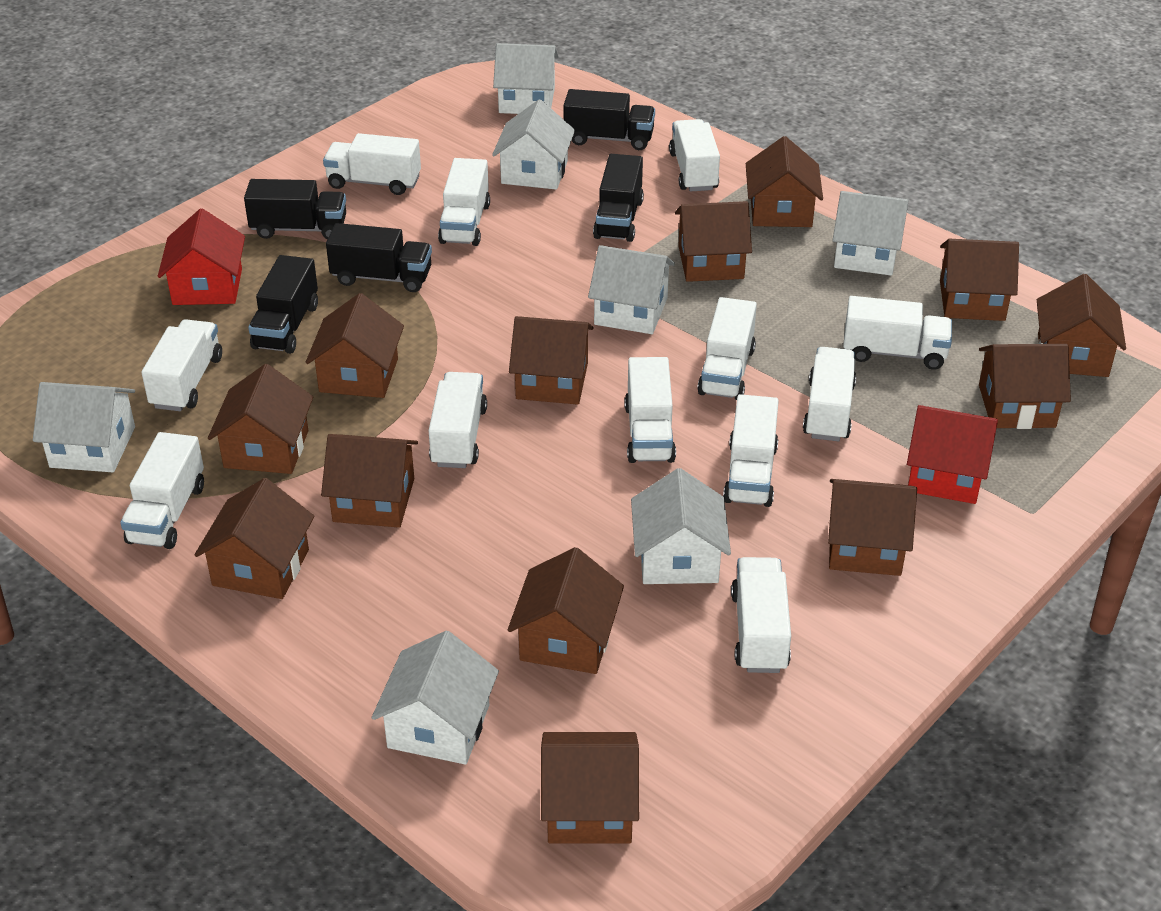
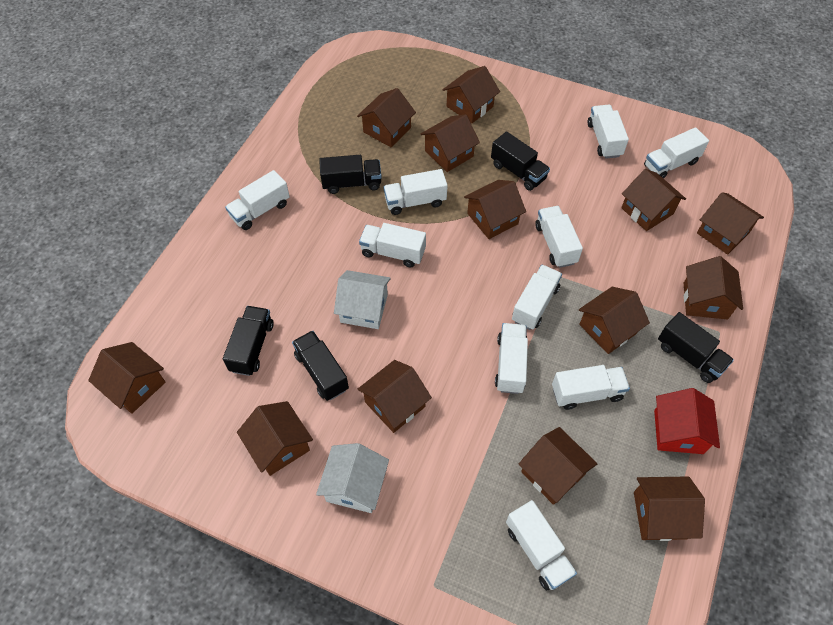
red house: [158,208,245,305] [907,405,998,504] = 2 -> [654,388,720,454] = 1
white house: [33,382,135,472] [372,631,499,764] [492,99,575,190] [493,43,559,114] [588,245,675,334] [631,468,731,584] [832,191,908,276] = 7 -> [316,443,389,513] [334,270,391,329] = 2
white truck: [120,432,204,549] [141,319,222,411] [323,133,421,195] [428,372,487,468] [438,158,490,246] [624,357,676,463] [669,119,720,192] [697,297,757,400] [723,394,779,507] [731,557,791,673] [803,347,856,441] [843,296,952,370] = 12 -> [225,170,290,230] [359,223,426,267] [384,169,448,215] [495,323,528,394] [506,500,577,590] [512,265,562,330] [535,206,583,268] [552,365,630,410] [588,105,629,159] [644,127,709,179] = 10

